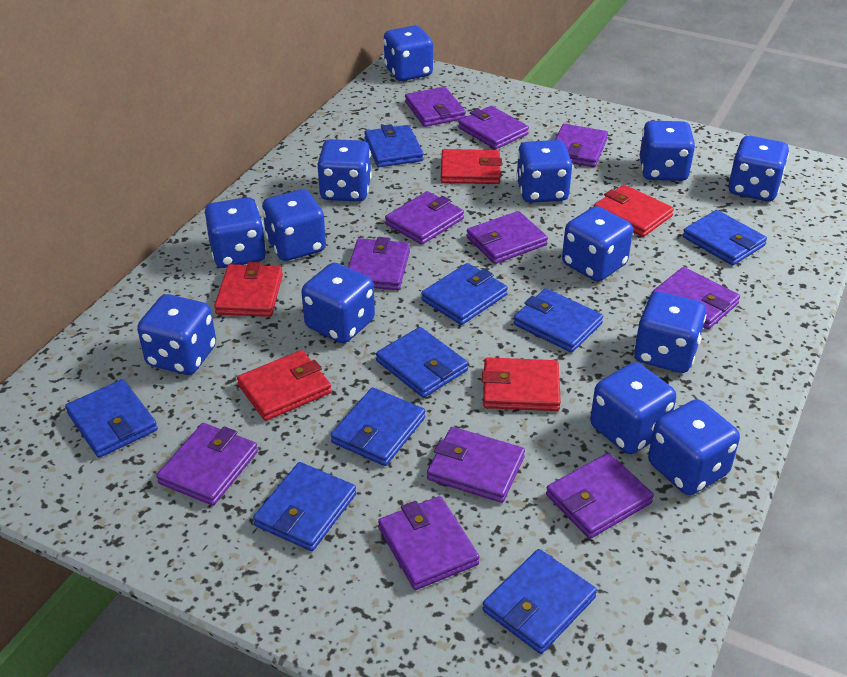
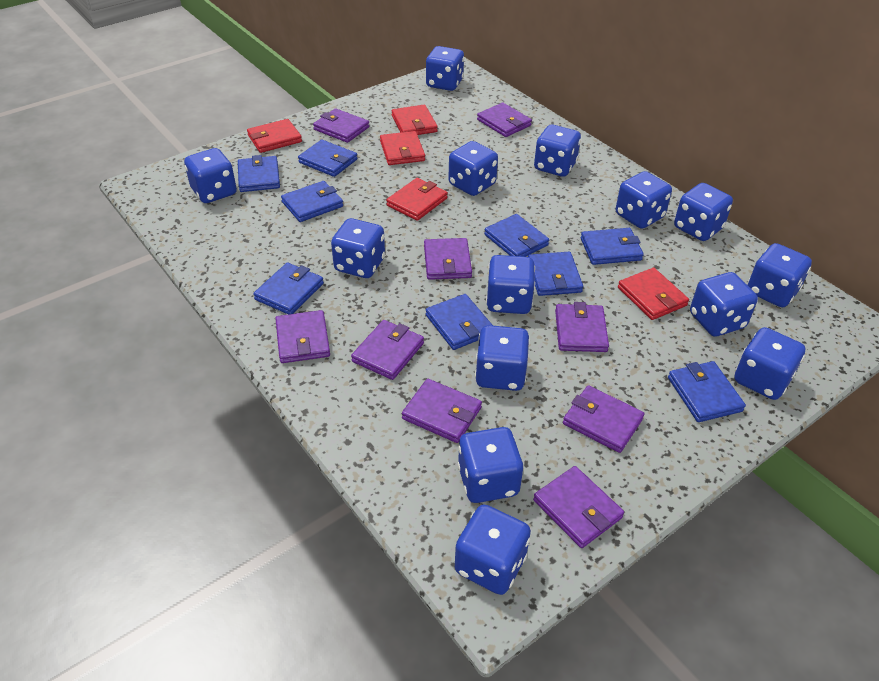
blue dice: [137,294,216,375] [204,197,266,268] [262,189,326,261] [301,263,375,343] [317,139,372,202] [384,26,433,81] [516,140,573,203] [562,206,633,281] [590,362,676,454] [634,292,706,373] [639,121,695,181] [648,399,740,495] [728,136,789,201] = 13 -> [184,148,237,203] [331,218,385,278] [426,46,464,91] [448,141,498,196] [455,504,531,595] [458,427,523,503] [475,325,530,391] [486,255,535,314] [534,125,581,177] [616,171,672,229] [674,183,733,241] [690,272,758,337] [734,327,806,400] [748,243,812,307] = 14
purple wallet: [156,423,258,505] [348,237,410,290] [378,496,479,590] [385,191,464,245] [405,87,466,127] [427,427,525,503] [458,106,529,149] [466,211,548,264] [546,453,654,539] [555,124,608,167] [652,267,740,329] = 11 -> [275,310,330,363] [313,108,369,143] [351,320,424,380] [402,379,482,443] [424,238,472,280] [477,103,532,137] [533,466,624,548] [555,302,609,352] [563,385,644,453] = 9

